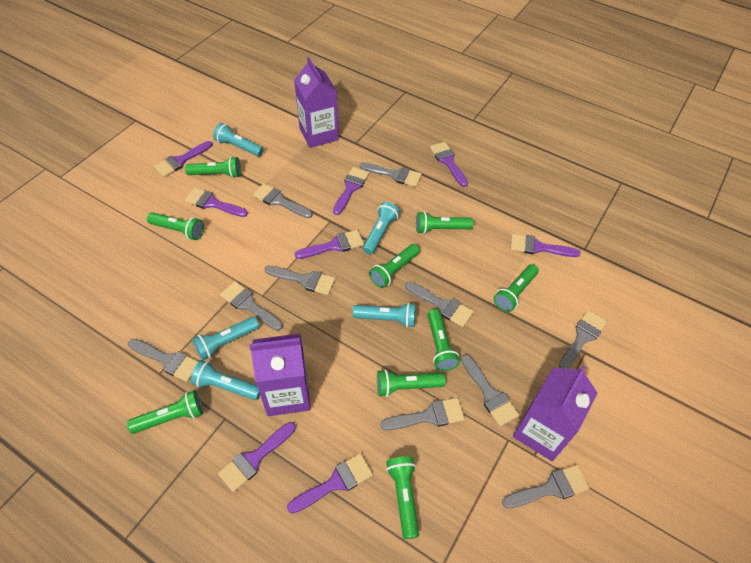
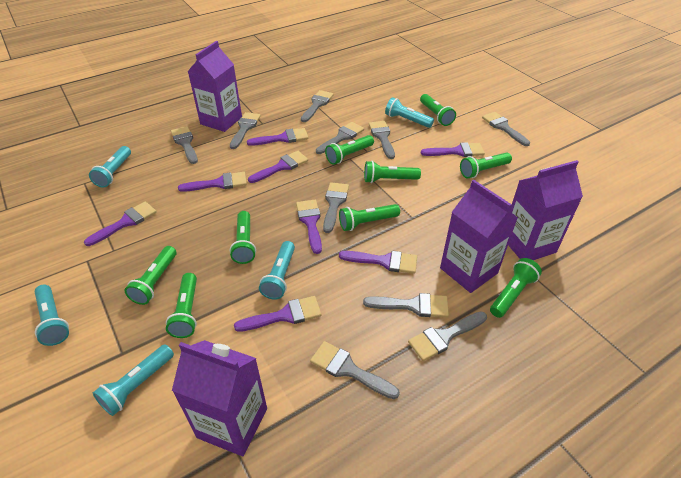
purple carton: [250,334,311,416] [294,57,339,148] [513,365,598,461] = 3 -> [172,340,267,456] [187,41,242,132] [440,180,518,293] [508,160,583,260] = 4

